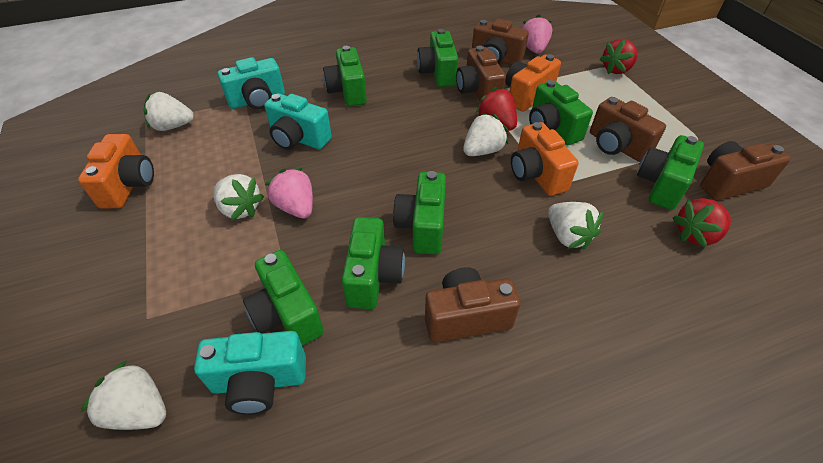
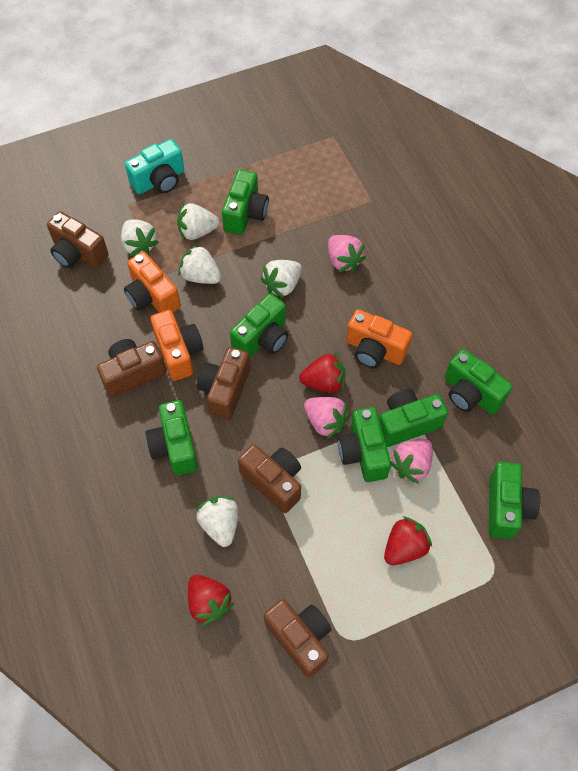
pink strawberry: [265,168,313,219] [522,14,552,54] = 2 -> [304,397,350,440] [328,235,366,272] [390,439,433,484] = 3
turquoise camera: [194,331,306,415] [217,57,285,109] [264,93,332,150] = 3 -> [125,139,184,194] = 1

